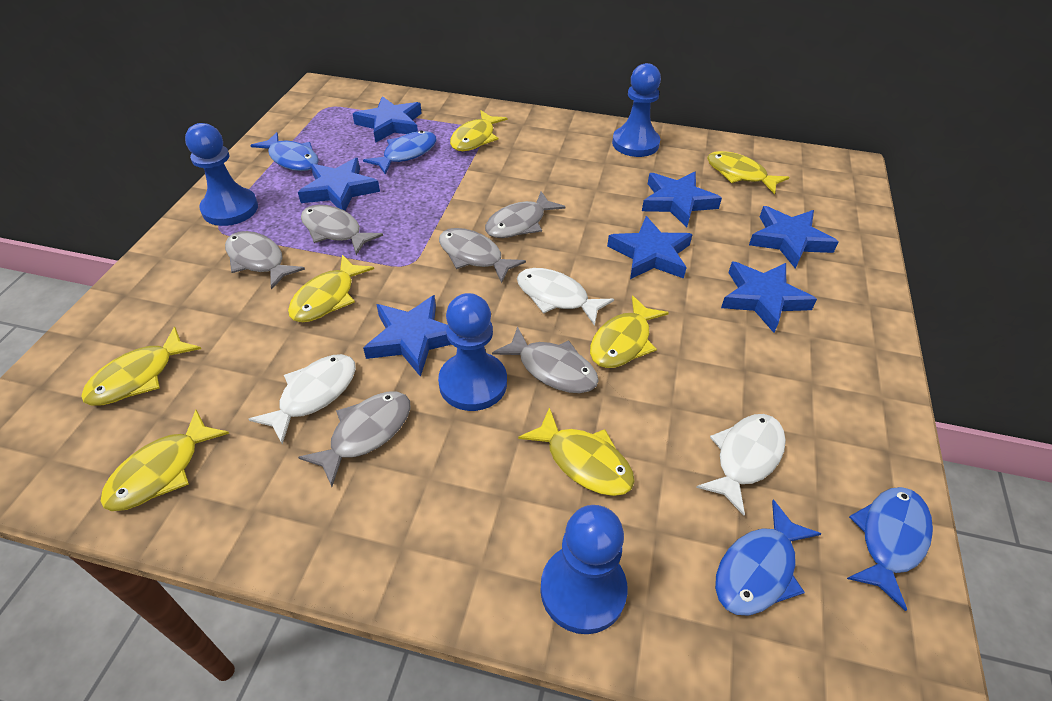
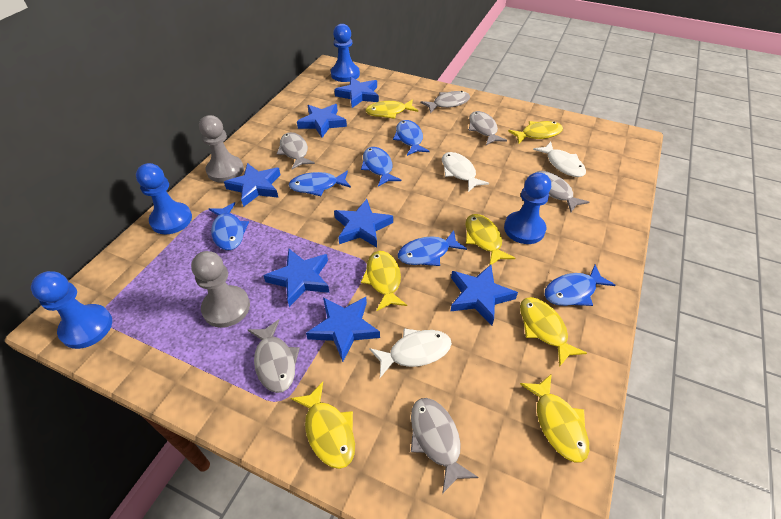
blue fish: [250,132,319,171] [363,131,436,174] [715,500,822,616] [847,487,933,611] = 4 -> [209,202,249,250] [289,171,351,196] [361,147,401,187] [393,120,430,156] [397,230,467,266] [545,265,615,306] = 6
grey pawn: none = 0 -> [191,251,250,328] [199,115,244,183] = 2

